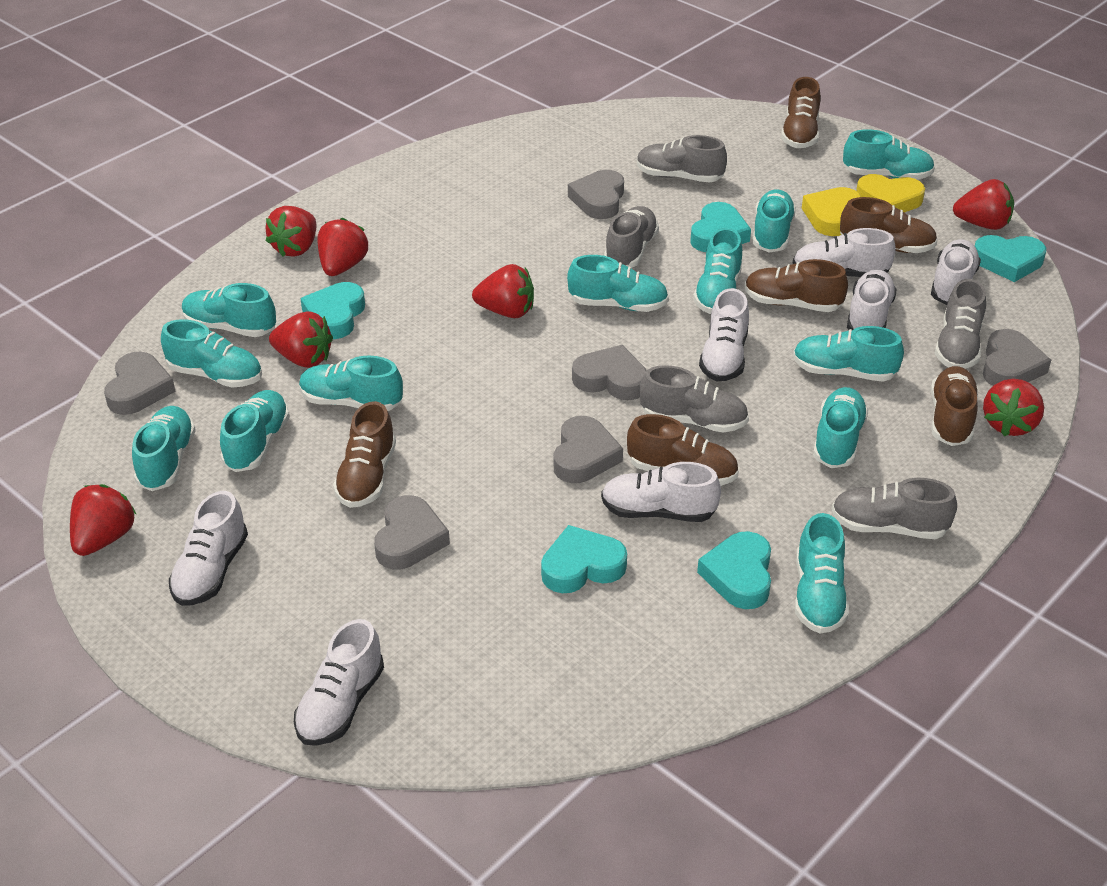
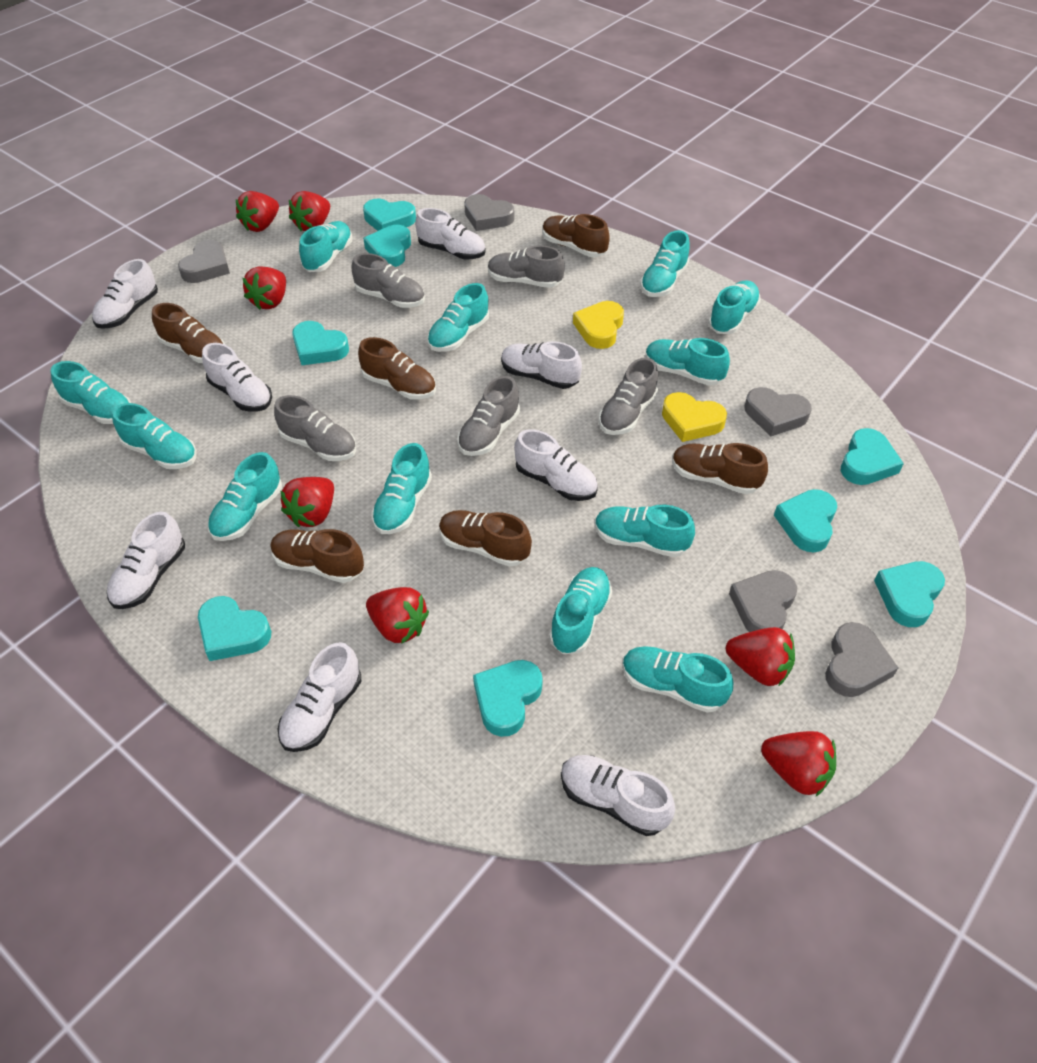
grey heart: [104,352,176,415] [374,495,450,570] [554,416,623,483] [568,170,624,219] [572,345,647,400] [983,329,1051,386] = 6 -> [178,240,230,283] [464,194,514,231] [729,570,797,632] [745,387,812,436] [825,622,898,697] = 5
turquoise heart: [300,282,365,339] [541,525,627,593] [690,202,751,252] [697,531,771,609] [975,235,1046,282] = 5 -> [198,596,271,661] [292,321,349,365] [363,199,416,231] [363,225,411,267] [473,660,543,737] [774,489,837,552] [841,428,904,485] [874,561,945,627] = 8
white shoe: [169,491,248,606] [294,619,384,746] [601,462,721,522] [699,288,749,381] [792,228,896,277] [847,269,897,330] [931,239,981,305] = 7 -> [92,259,158,329] [107,511,185,609] [202,343,272,412] [278,642,361,752] [415,208,486,259] [501,341,582,389] [514,429,598,501] [561,755,675,836] = 8

